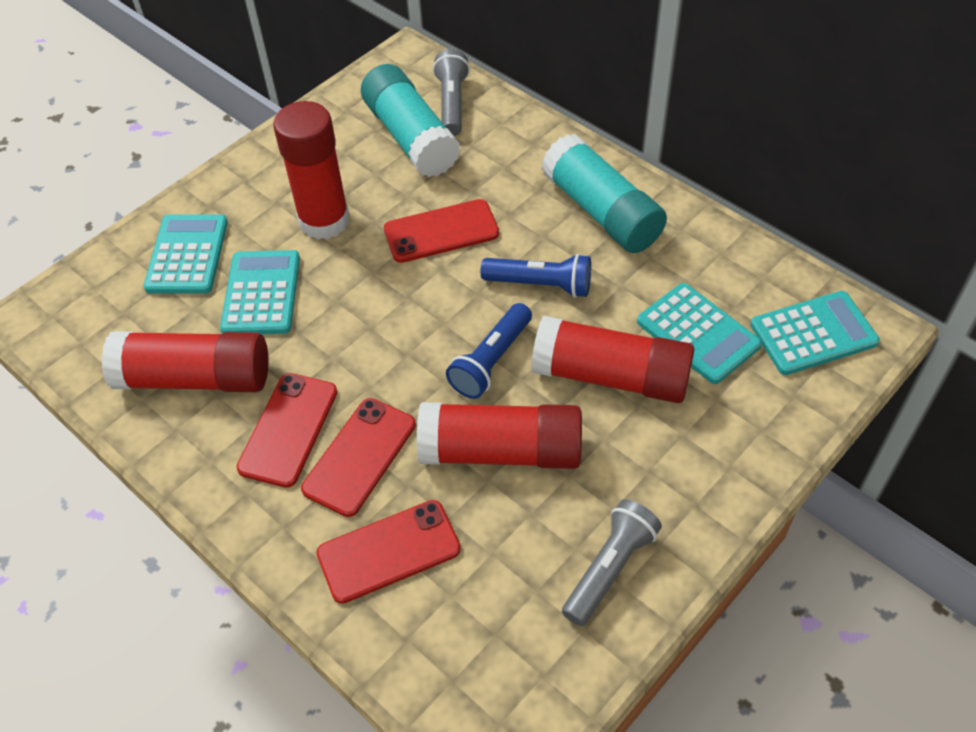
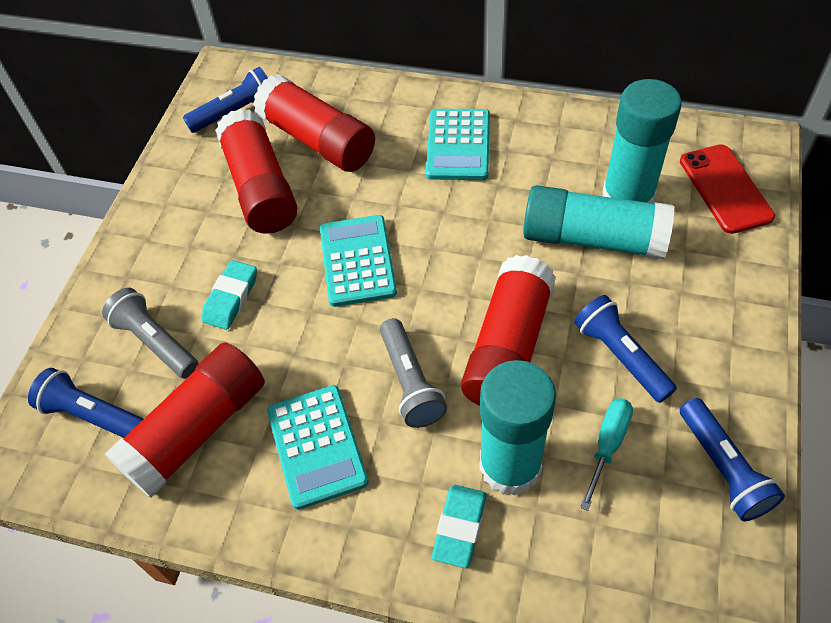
blue flashlight: [446,303,532,399] [481,254,591,298] = 2 -> [28,368,144,438] [183,67,268,133] [574,295,677,403] [680,398,785,521] = 4
red phone: [236,373,337,488] [301,398,416,517] [317,500,461,604] [384,199,499,263] = 4 -> [680,144,775,234] = 1
turquoise calculator: [144,214,228,294] [220,250,300,334] [637,283,762,384] [750,291,880,375] = 4 -> [267,385,369,510] [320,215,397,307] [426,109,490,180] = 3
turquoise eraser: none = 0 -> [202,260,257,330] [432,485,486,568] = 2
turquoise glue stick: [361,64,461,177] [541,134,667,253] = 2 -> [479,360,556,496] [523,185,674,259] [602,79,682,203] = 3
turquoise screwdriver: none = 0 -> [580,398,633,511] = 1

